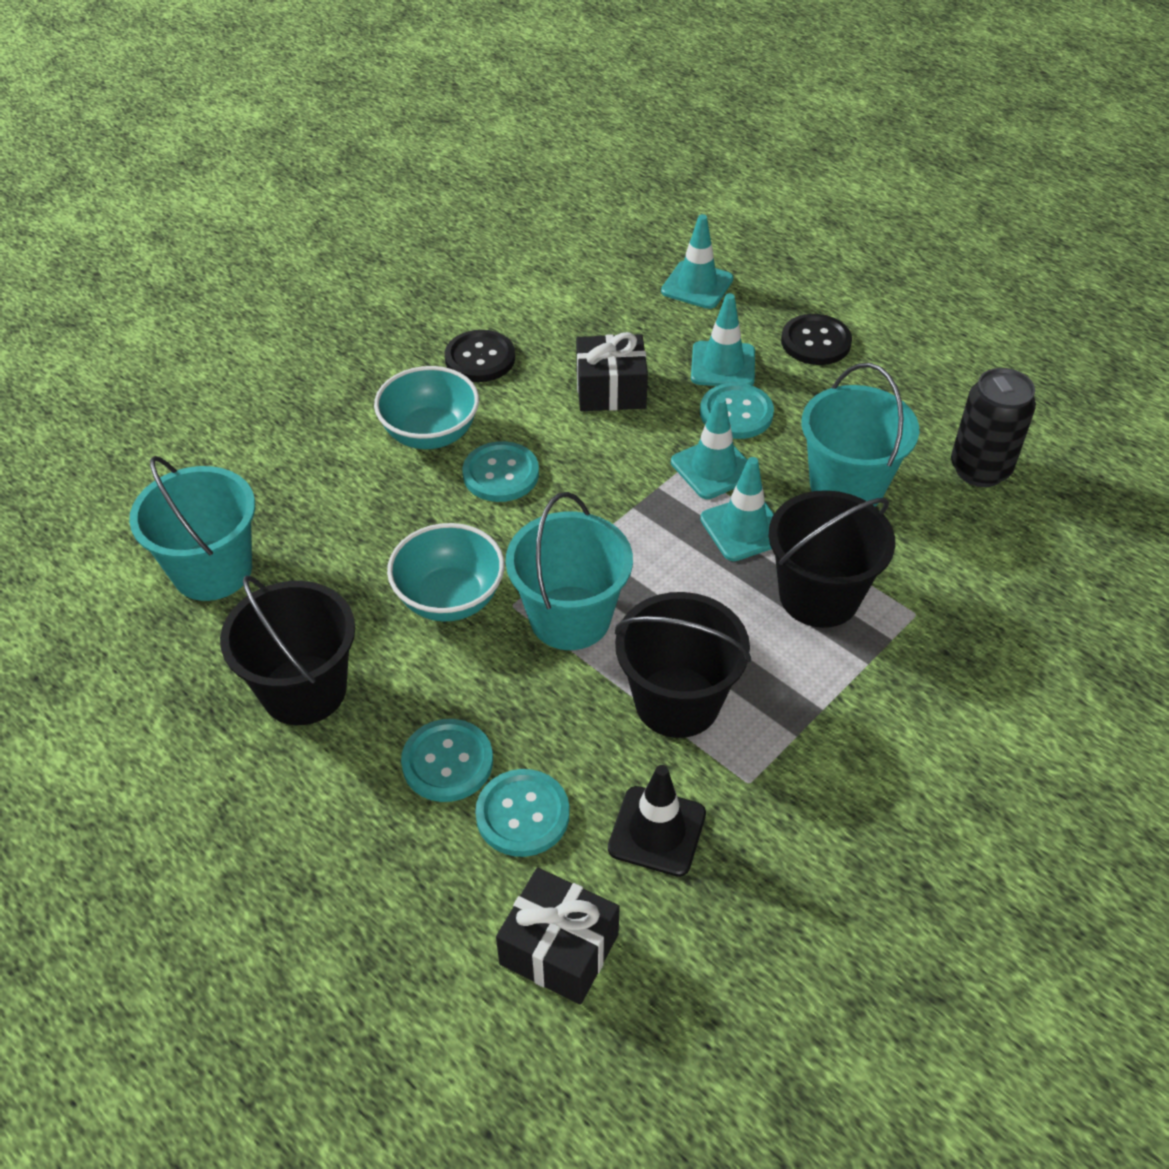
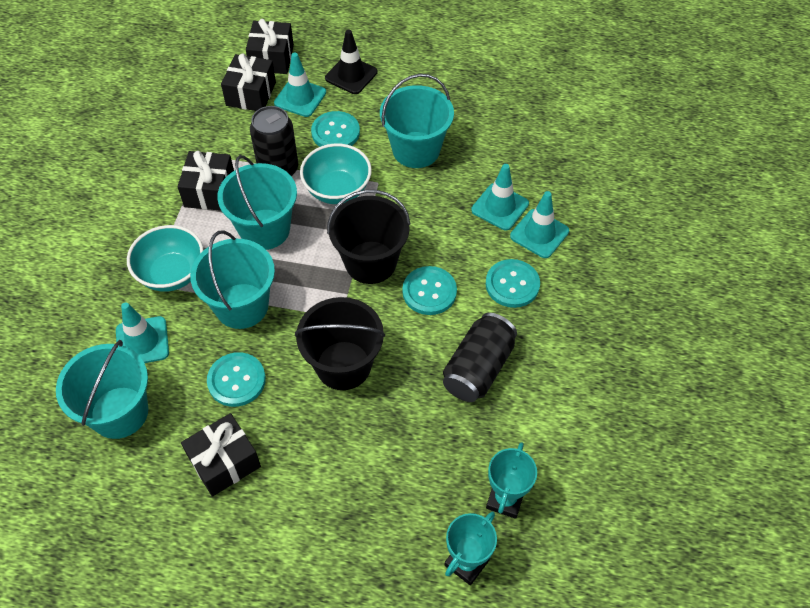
black bucket: [220,576,355,725] [615,592,751,738] [769,490,895,628] = 3 -> [295,297,385,390] [327,190,410,284] = 2
black button: [445,330,515,382] [781,314,852,365] = 2 -> none = 0
black can: [951,368,1036,487] = 1 -> [250,106,298,176] [443,313,517,402] = 2
black gift: [496,867,620,1005] [576,332,648,411] = 2 -> [178,151,234,211] [181,413,261,497] [221,53,276,111] [246,19,294,74] = 4
turquoise bucket: [129,456,255,601] [506,492,633,650] [801,363,919,506] = 3 -> [56,340,148,439] [190,231,275,329] [217,155,297,250] [380,74,454,168] = 4
turquoise trophy: none = 0 -> [444,512,497,585] [486,442,537,519] = 2

